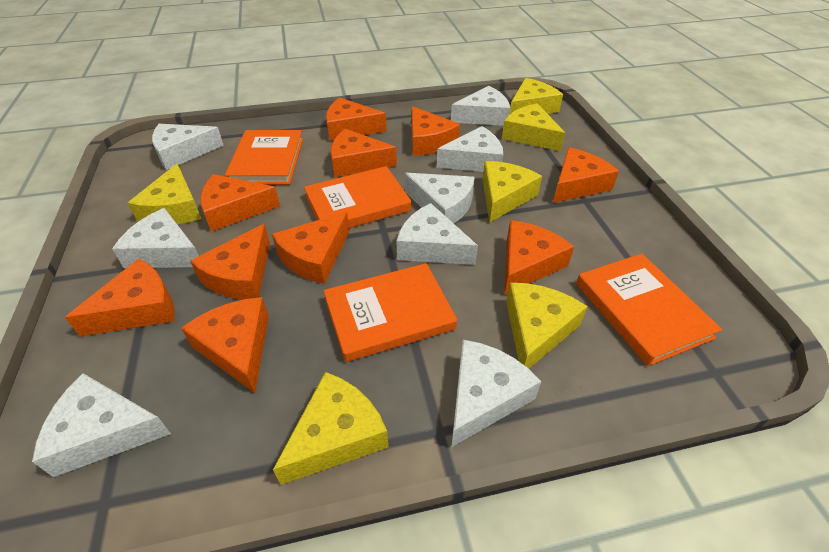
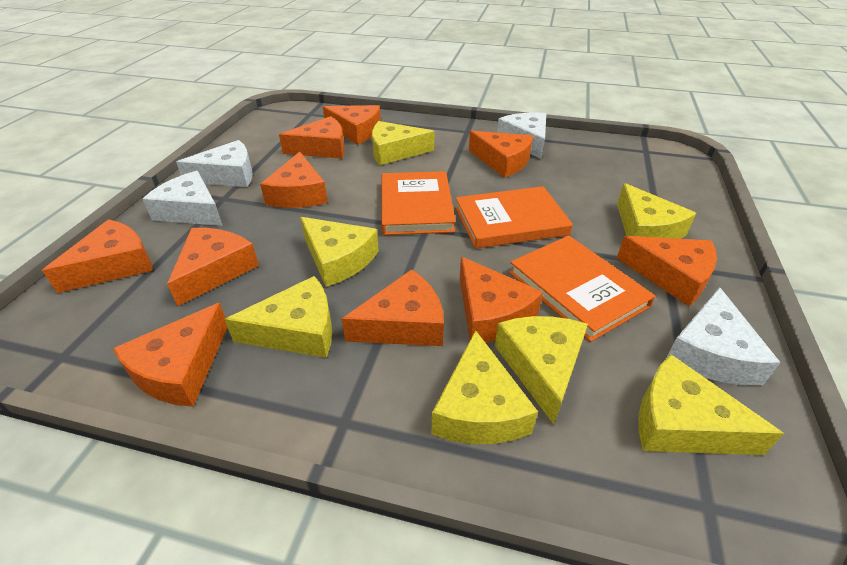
orange book: [225,130,303,185] [304,166,411,228] [324,263,457,362] [576,254,722,366] = 4 -> [382,171,456,235] [455,186,573,248] [509,235,655,342] = 3
white cheese: [32,373,171,477] [112,208,199,268] [152,124,224,170] [396,203,478,265] [405,173,475,223] [437,126,503,172] [451,86,510,126] [451,340,542,447] = 8 -> [143,171,223,226] [176,140,253,187] [497,112,546,159] [666,287,781,385] = 4
yellow cheese: [128,163,201,224] [273,372,389,485] [482,161,542,222] [502,104,565,151] [506,283,588,368] [509,78,563,115] = 6 -> [225,276,332,358] [300,217,379,287] [372,121,434,165] [432,330,538,444] [495,316,588,425] [617,183,696,239] [639,354,784,455] = 7

